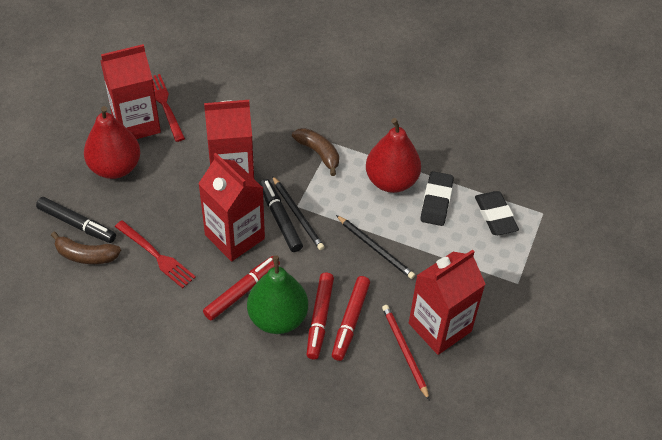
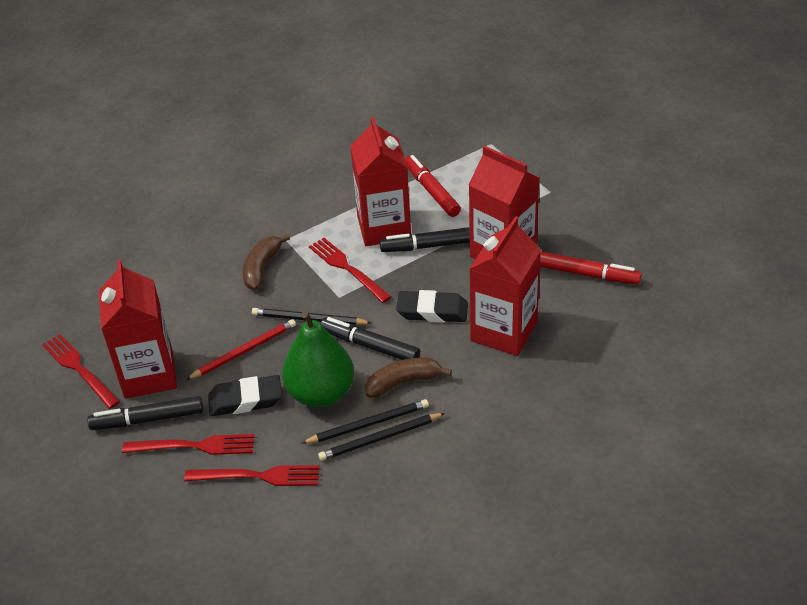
black marker: [36,197,116,243] [260,179,303,252] = 2 -> [87,396,204,430] [320,317,420,360] [380,227,470,252] = 3
black pencil: [272,176,324,250] [336,215,415,279] = 2 -> [252,308,371,326] [301,399,429,444] [318,413,445,461] = 3
red fork: [115,220,196,288] [153,74,185,142] = 2 -> [42,334,120,409] [122,434,255,455] [184,465,320,486] [309,238,391,303] = 4
red marker: [203,256,280,320] [307,273,334,359] [332,276,370,361] = 3 -> [405,155,461,217] [540,252,642,285] = 2
red pear: [84,106,141,179] [366,118,421,193] = 2 -> none = 0

